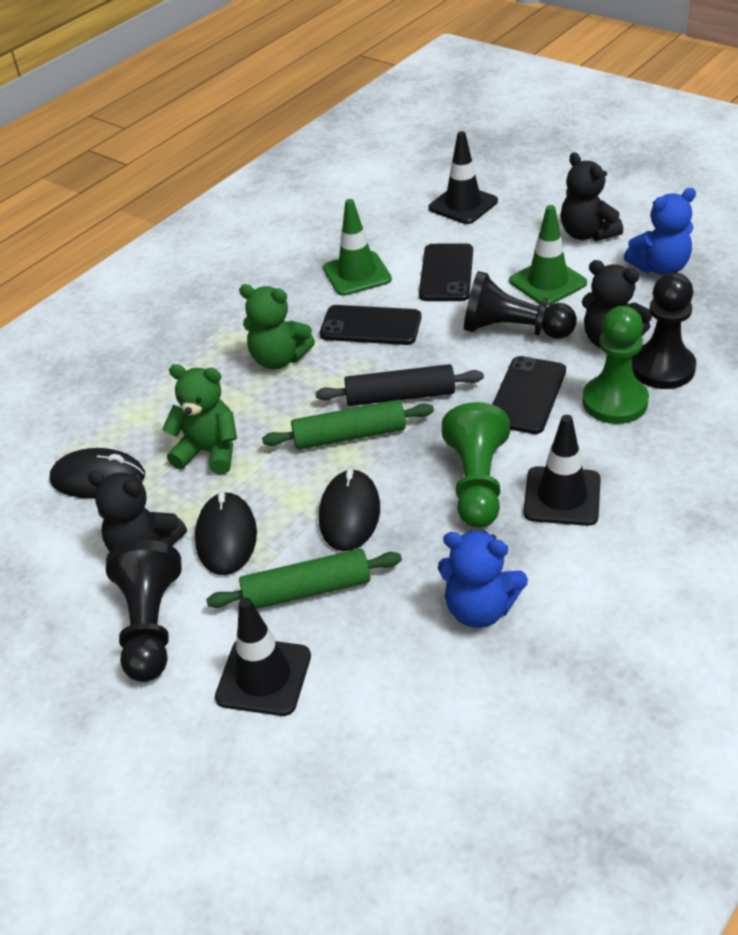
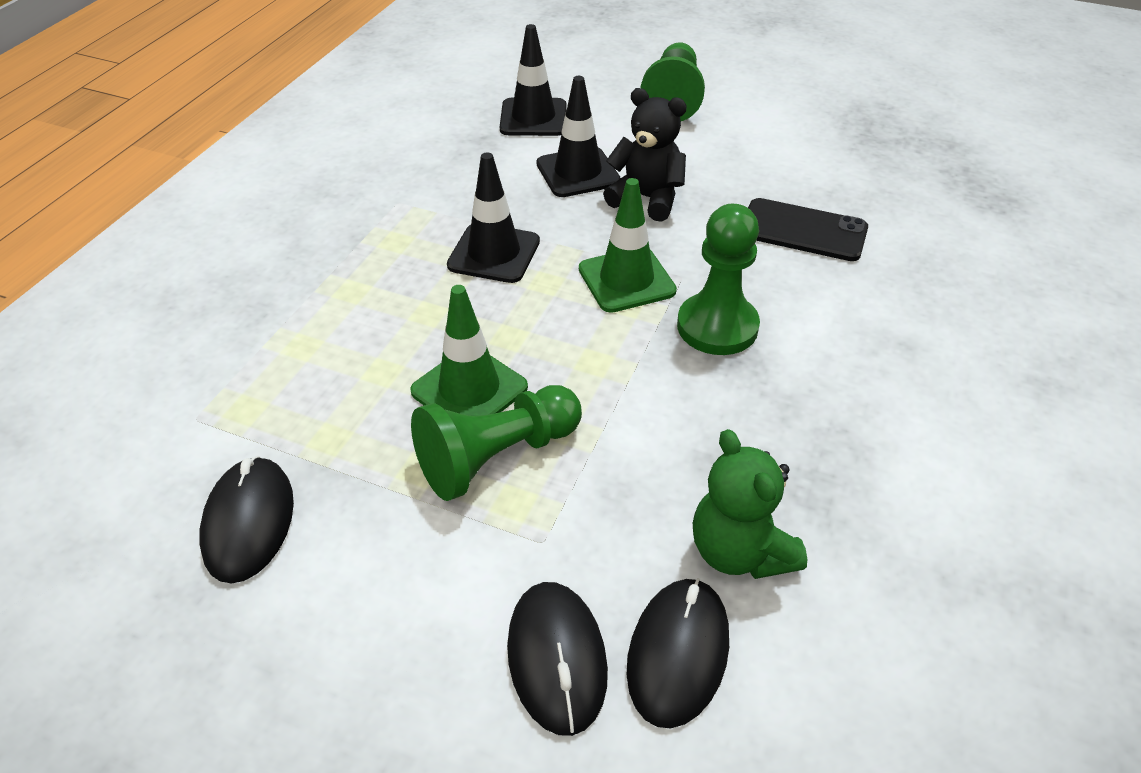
black pawn: [106,540,181,682] [464,271,577,339] [632,273,696,389] = 3 -> none = 0
black phone: [320,305,421,345] [419,243,473,301] [492,356,566,434] = 3 -> [748,198,868,261] = 1
black rolling pin: [315,364,484,406] = 1 -> none = 0
black teddy bear: [88,471,187,552] [561,152,623,241] [582,260,652,348] = 3 -> [603,88,687,222] = 1
blue teddy bear: [438,531,528,628] [624,188,696,275] = 2 -> none = 0
green pawn: [442,402,510,528] [582,306,649,424] = 2 -> [411,385,582,501] [641,42,705,121] [677,204,760,355] = 3
green rolling pin: [206,549,402,609] [262,400,434,450] = 2 -> none = 0
green teddy bear: [162,364,237,474] [239,284,315,369] = 2 -> [693,429,807,579] = 1

